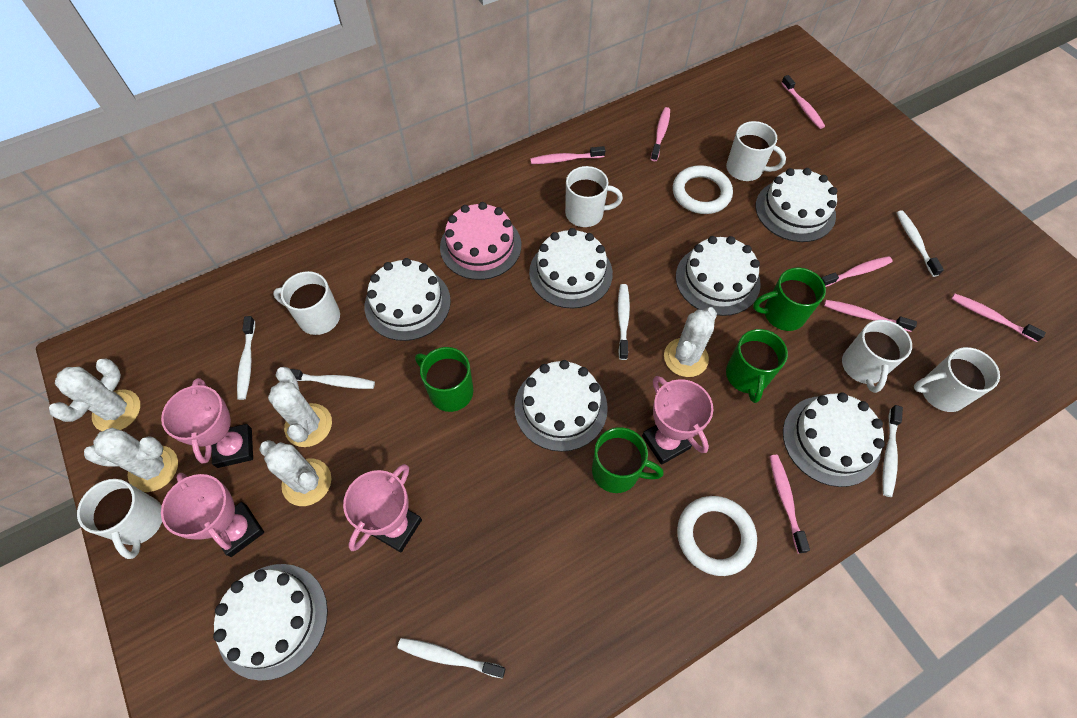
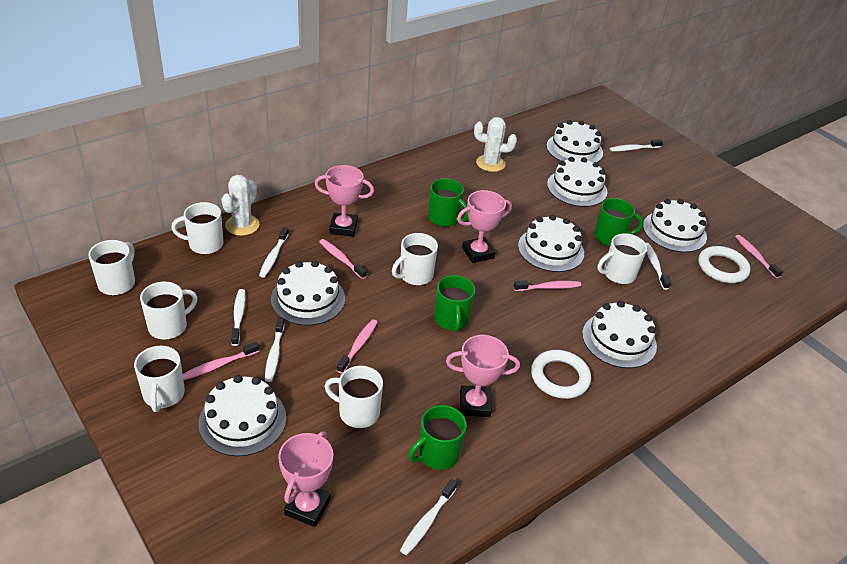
pink cake: [440,202,521,280] = 1 -> none = 0
pink toothbrush: [530,146,605,164] [651,107,670,161] [770,455,810,553] [781,75,825,129] [821,256,893,287] [824,300,917,332] [951,293,1046,342] = 7 -> [183,342,259,380] [319,239,367,279] [337,319,378,373] [514,281,581,291] [735,235,783,278] = 5
white cactus: [49,359,140,431] [84,428,178,492] [259,440,331,506] [268,367,332,447] [664,307,717,377] = 5 -> [221,175,260,236] [474,117,517,172] = 2
white mug: [77,479,162,559] [273,271,340,335] [565,166,623,227] [726,121,786,181] [842,320,912,393] [914,347,1000,412] = 6 -> [88,240,135,295] [134,346,185,412] [140,282,198,339] [171,202,223,254] [324,366,383,428] [392,233,438,285] [598,233,647,284] = 7

